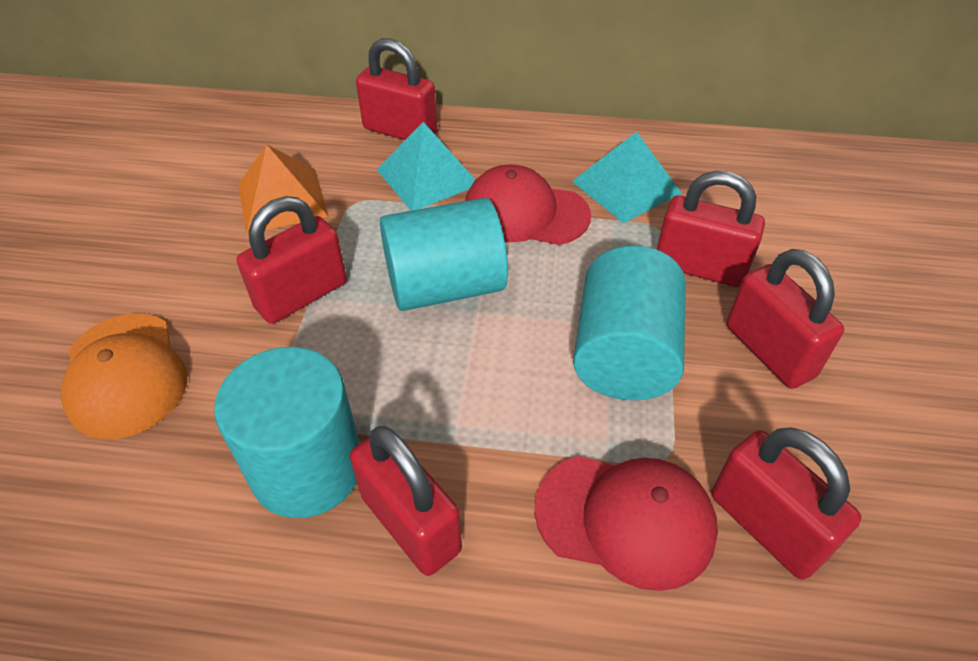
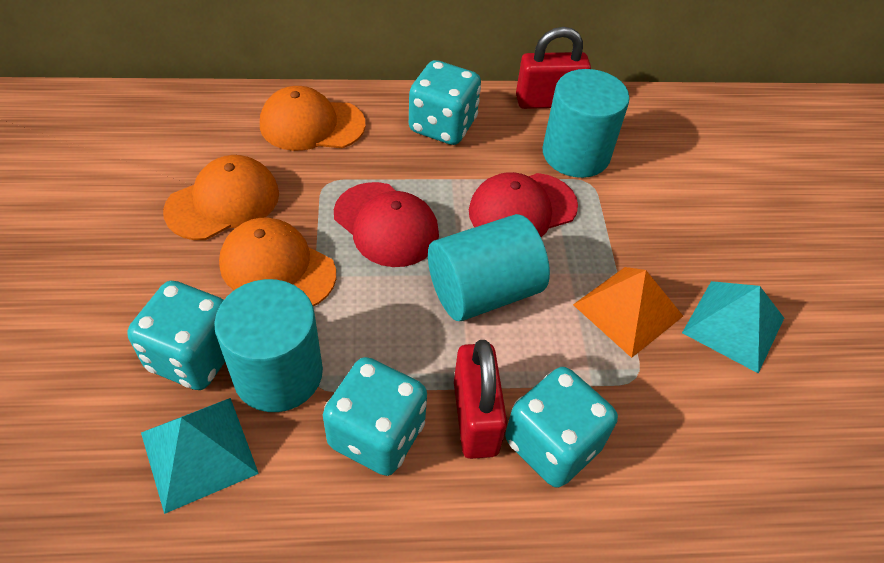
orange cap: [61,314,187,439] = 1 -> [163,155,279,240] [219,218,336,306] [260,86,366,151] = 3
red padlock: [236,196,347,324] [350,426,462,576] [356,38,437,140] [656,171,765,287] [711,428,862,580] [727,249,844,389] = 6 -> [454,340,507,459] [516,27,591,109] = 2
turquoise dice: none = 0 -> [127,281,225,390] [323,357,427,476] [409,60,481,145] [505,367,618,488] = 4

